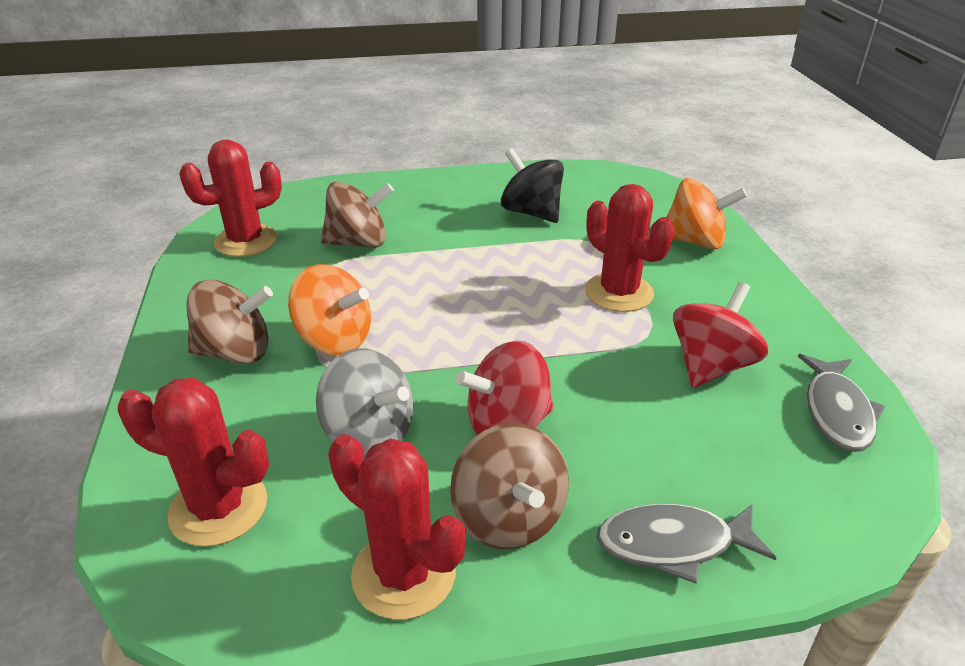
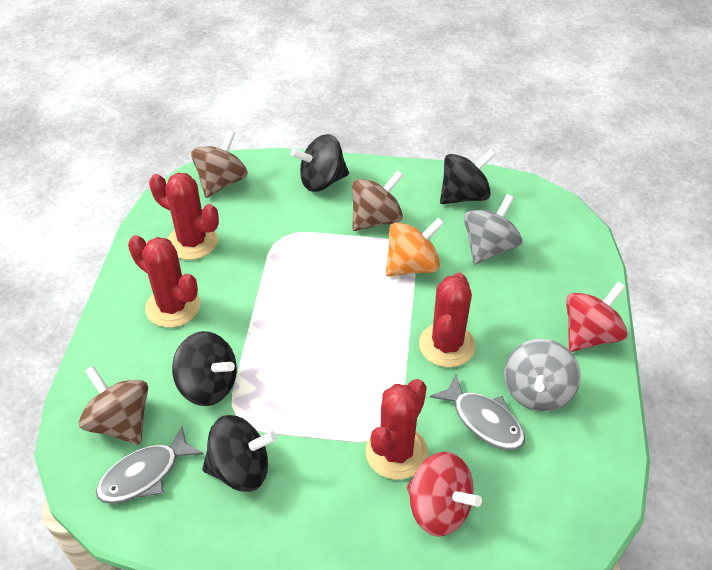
black spinning top: [501,148,564,223] = 1 -> [172,331,237,406] [202,415,277,492] [291,134,349,192] [440,149,496,204] = 4
grey spinning top: [316,349,413,459] = 1 -> [464,194,523,265] [504,339,581,411] = 2
orange spinning top: [288,264,371,355] [667,178,747,249] = 2 -> [386,217,444,277] = 1

